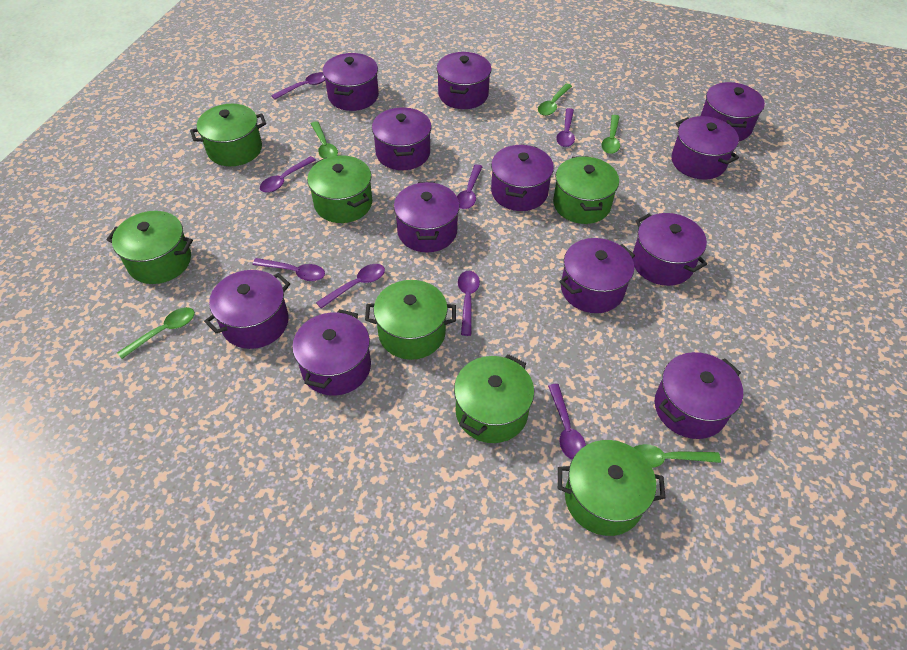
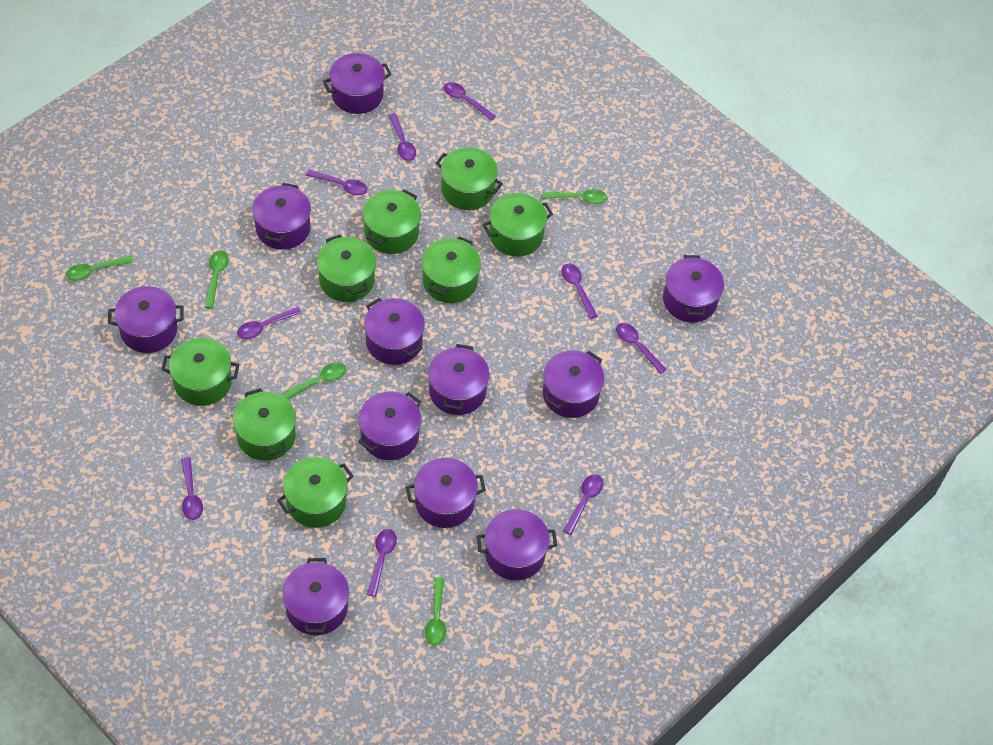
green pot: [107,211,193,284] [190,104,266,166] [307,156,372,223] [365,280,456,360] [454,354,534,443] [553,156,619,224] [558,440,665,536] = 7 -> [161,338,240,406] [233,388,296,461] [277,457,353,528] [317,234,376,302] [363,189,421,254] [422,236,481,303] [436,147,503,210] [483,193,553,257] = 8
purple pot: [204,270,290,349] [292,309,371,396] [323,53,379,111] [372,107,431,170] [394,182,460,253] [437,52,492,109] [491,144,554,211] [559,238,635,313] [632,213,707,286] [655,352,743,439] [672,116,739,180] [701,82,765,141] = 12 -> [108,286,184,353] [252,183,311,250] [282,558,349,635] [323,53,392,114] [358,392,421,460] [364,298,425,365] [406,458,486,528] [428,344,490,415] [477,509,557,581] [543,351,604,418] [663,255,724,323] = 11
purple spoon: [252,258,325,281] [260,156,316,193] [271,72,325,100] [316,264,385,309] [457,164,483,209] [458,271,480,336] [548,384,586,459] [556,108,575,147] = 8 -> [181,457,203,520] [237,307,301,339] [306,170,368,195] [367,529,397,597] [388,113,416,161] [444,82,496,121] [561,264,597,319] [563,474,603,535] [616,323,667,374] = 9

